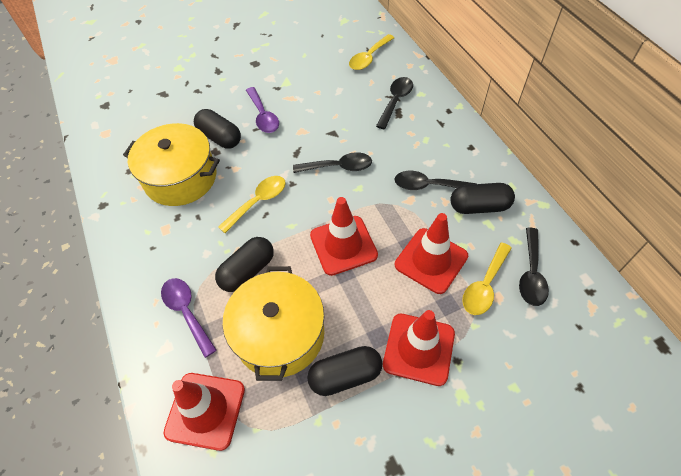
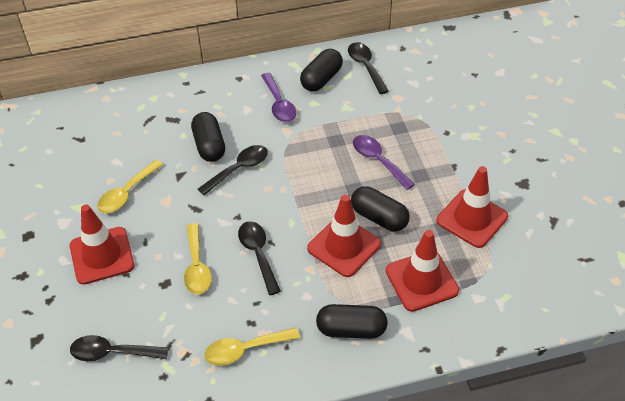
yellow pot: [123,123,220,206] [223,266,324,381] = 2 -> none = 0

